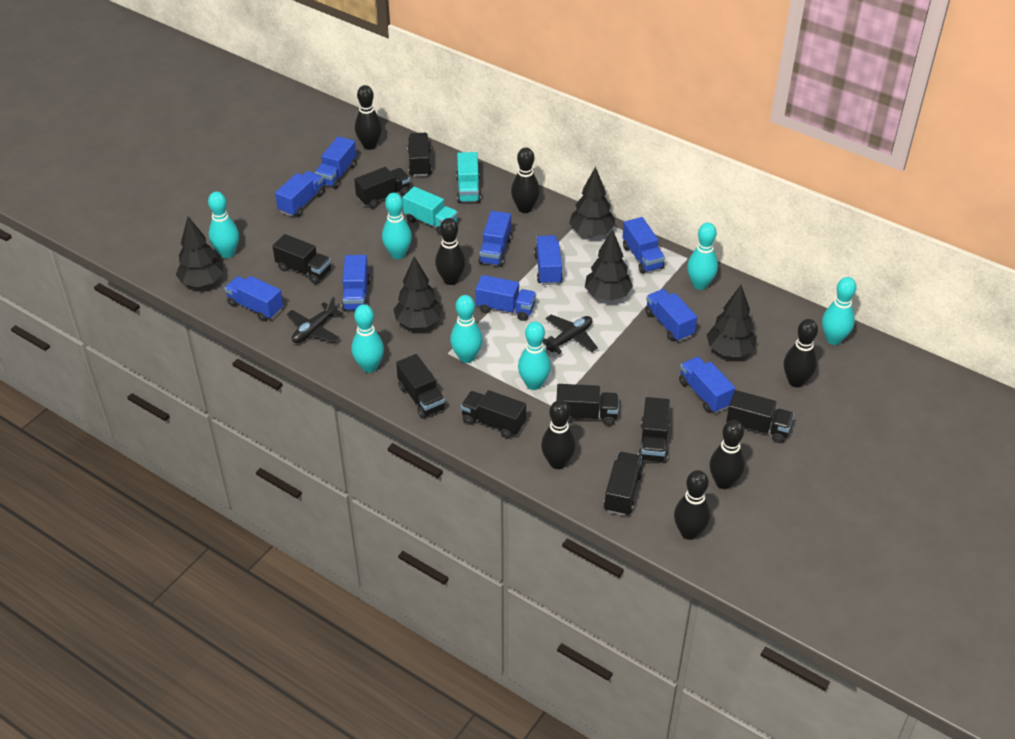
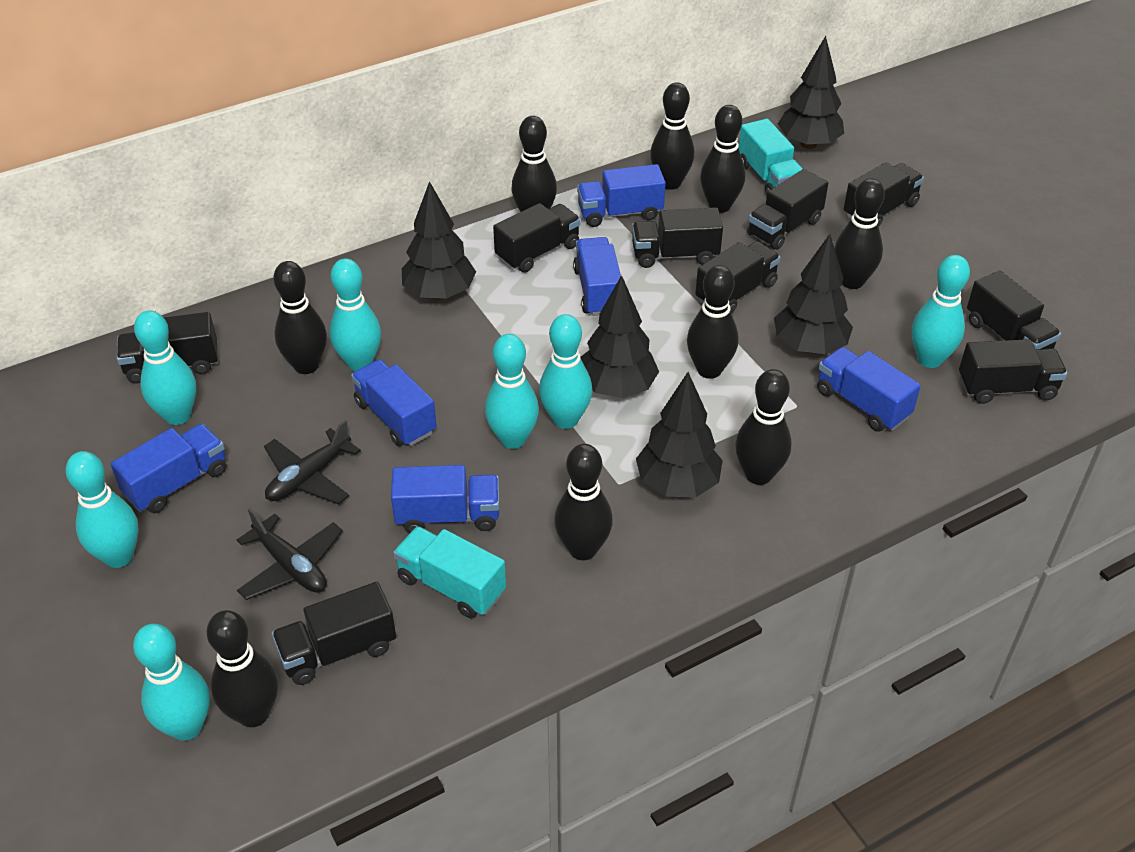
black bowling pin: [355,85,382,150] [435,218,466,285] [511,147,540,213] [541,400,576,469] [674,470,711,540] [709,420,745,489] [784,319,818,387] = 7 -> [206,610,278,727] [273,261,327,374] [512,116,557,212] [554,444,613,560] [650,82,695,190] [687,265,738,379] [700,105,745,213] [735,369,791,485] [834,178,885,289] = 9
blue truck: [224,276,283,321] [275,171,324,217] [315,136,357,189] [342,255,370,311] [475,275,536,321] [478,211,512,267] [534,235,563,285] [622,217,665,274] [645,289,697,342] [679,357,735,413] = 10 -> [110,424,226,513] [351,359,437,446] [391,465,499,533] [573,237,621,316] [577,164,666,227] [817,347,921,432] = 6

